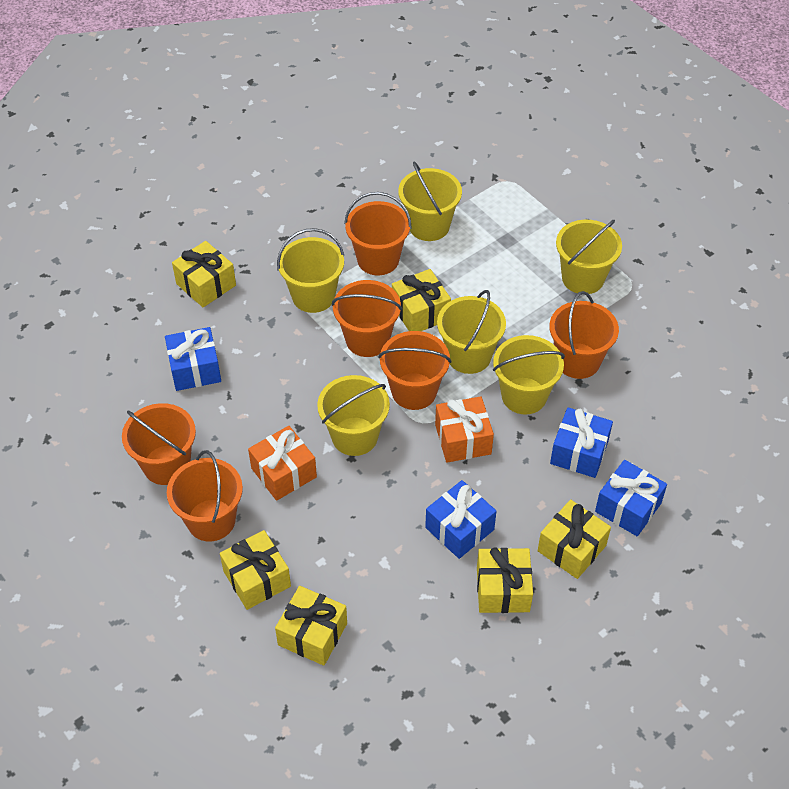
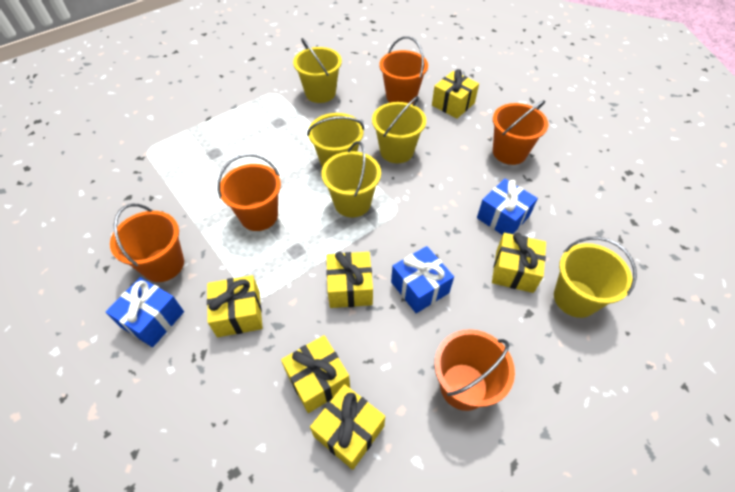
blue gift: [165,327,221,391] [425,480,496,559] [550,407,613,478] [595,460,667,536] = 4 -> [106,277,184,347] [391,246,454,313] [477,179,538,235] = 3
orange bucket: [122,403,196,485] [167,450,243,541] [332,280,402,357] [344,192,412,275] [378,331,451,410] [549,291,619,379] = 6 -> [110,204,184,282] [217,154,281,231] [380,36,428,104] [435,329,515,411] [493,100,548,165] = 5
orange gift: [248,426,317,501] [435,396,494,463] = 2 -> none = 0
yellow bucket: [277,228,344,313] [317,375,390,456] [398,161,462,241] [437,290,506,374] [493,335,565,414] [556,220,622,294] = 6 -> [293,38,342,103] [307,113,364,168] [322,141,381,217] [372,96,426,163] [554,237,637,318] = 5

